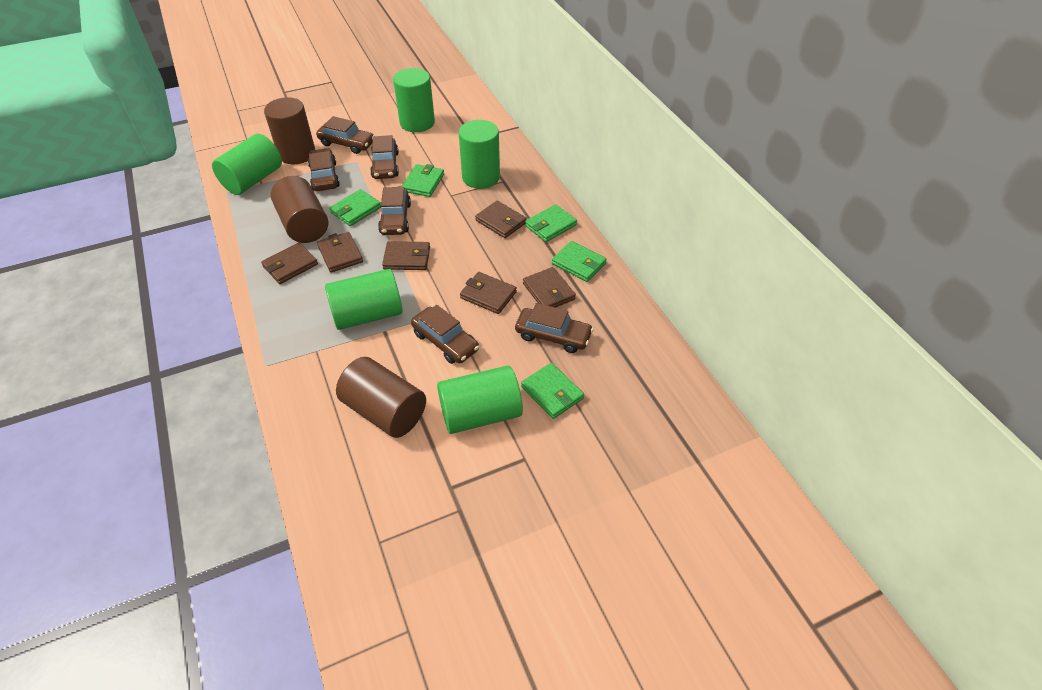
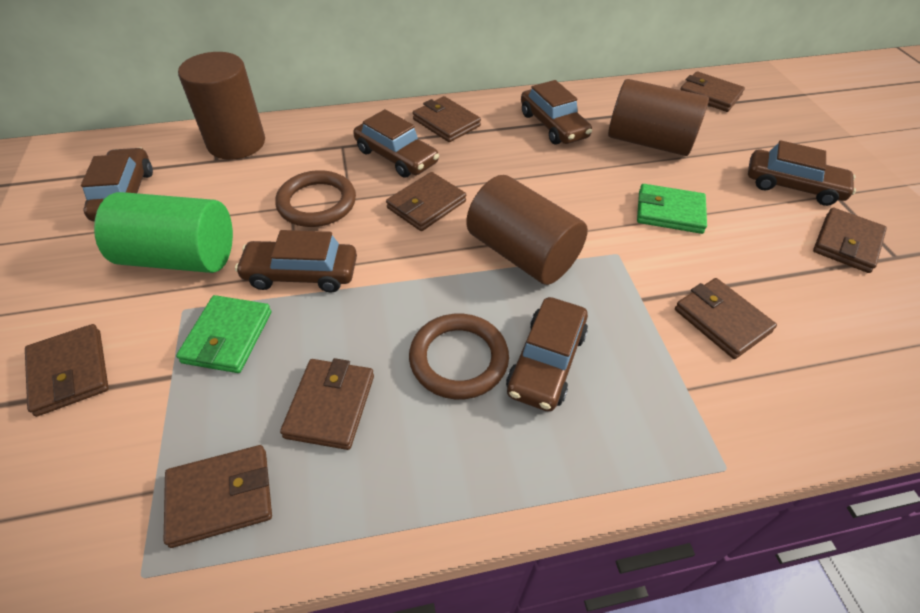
brown ring: none = 0 -> [275,170,356,227] [409,314,509,399] = 2
brown wallet: [261,242,318,284] [317,232,363,272] [382,241,430,270] [460,272,517,314] [475,201,527,238] [523,267,576,308] = 6 -> [25,324,109,417] [164,445,272,548] [280,358,374,450] [386,172,466,231] [413,96,481,142] [675,278,777,359] [680,71,745,112] [813,208,887,273] = 8
green cylinder: [212,134,282,195] [325,269,403,330] [393,68,435,132] [437,366,523,434] [459,120,500,189] = 5 -> [94,192,233,273] = 1
green wallet: [329,189,381,226] [401,164,444,197] [521,363,584,419] [525,204,577,242] [552,241,607,282] = 5 -> [176,295,271,373] [637,184,707,234] = 2

